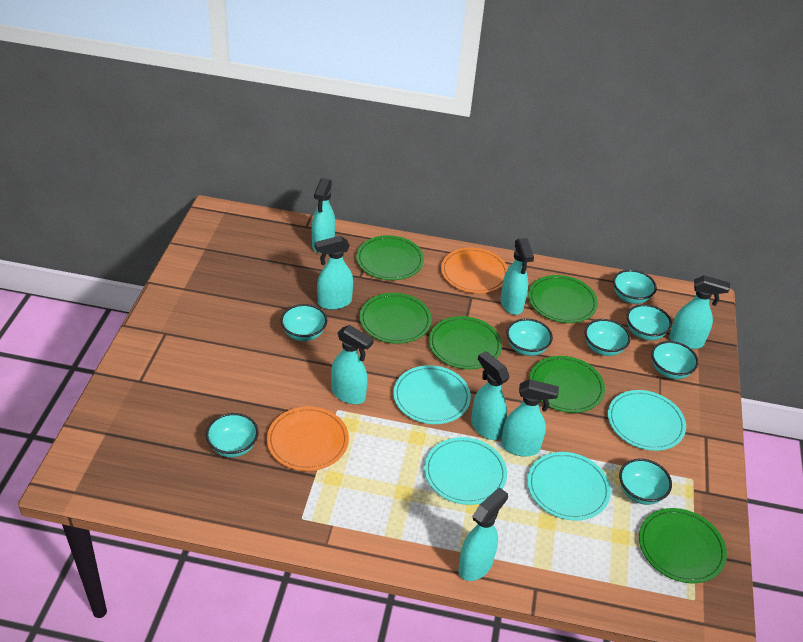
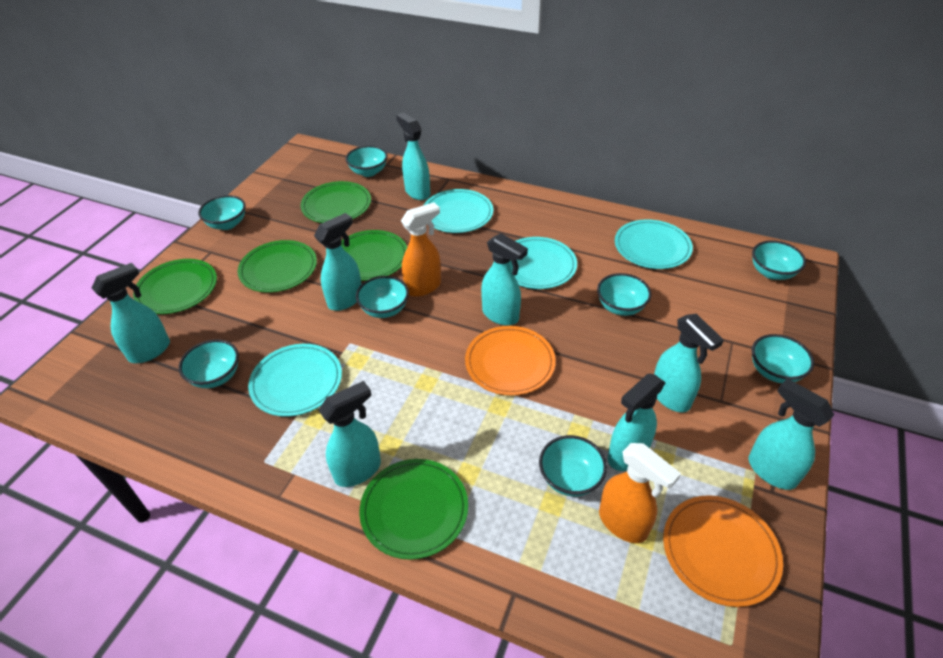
green plate: [356,235,424,280] [360,293,432,344] [429,316,502,369] [528,275,598,323] [529,356,605,413] [639,508,727,584] = 6 -> [133,259,217,314] [237,240,317,293] [301,181,371,223] [341,230,407,281] [359,459,468,560] = 5
orange spray bottle: none = 0 -> [401,202,441,297] [599,443,681,543] = 2

